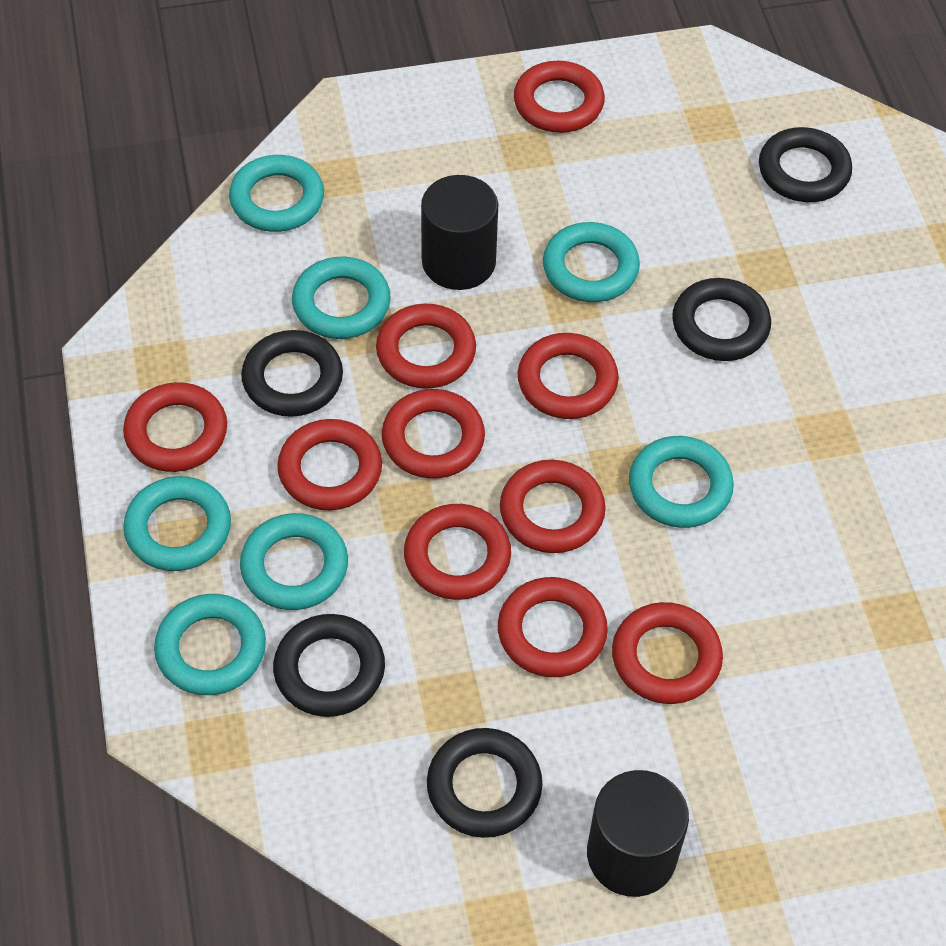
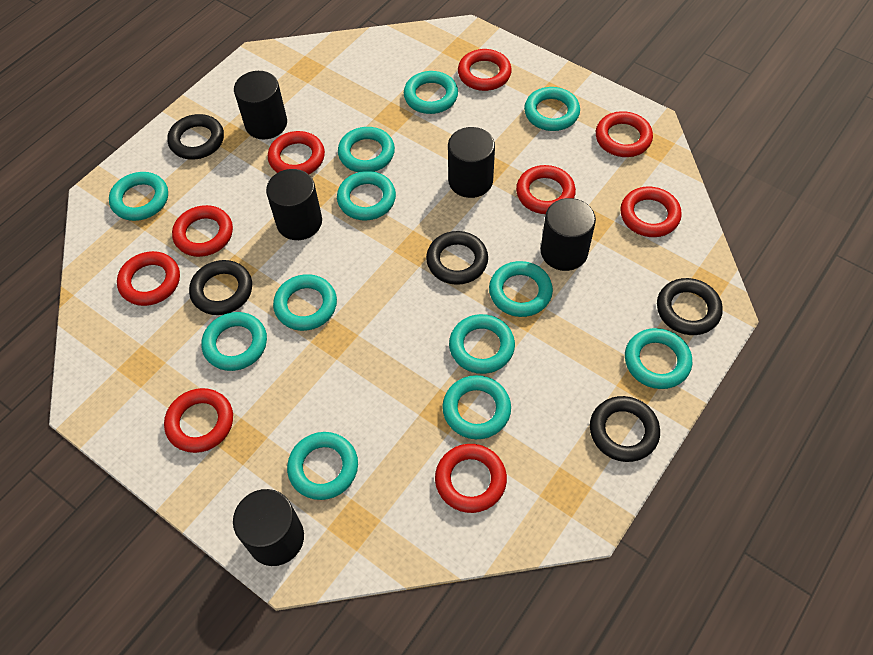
black cylinder: [421,175,498,290] [587,770,689,897] = 2 -> [233,489,304,566] [234,71,287,139] [266,169,322,240] [448,127,495,198] [541,198,596,271] = 5
red ring: [123,382,227,472] [277,419,382,510] [376,304,476,389] [382,389,485,479] [404,504,511,600] [498,577,608,677] [500,460,606,553] [514,61,605,133] [518,333,619,419] [612,602,723,704] = 10 -> [117,251,180,306] [164,388,233,453] [172,205,233,257] [268,131,325,174] [435,444,507,513] [458,49,512,91] [516,165,576,214] [596,111,653,157] [620,187,682,237] = 9
turquoise ring: [123,476,231,571] [154,594,266,695] [229,155,324,232] [240,513,348,610] [292,257,391,339] [543,222,640,302] [629,436,734,528] = 7 -> [109,172,168,221] [202,312,267,371] [273,274,337,331] [287,432,358,500] [337,171,396,220] [338,127,395,172] [404,71,458,114] [442,375,511,439] [449,314,515,374] [489,261,553,317] [524,87,580,131] [625,328,692,389] = 12

